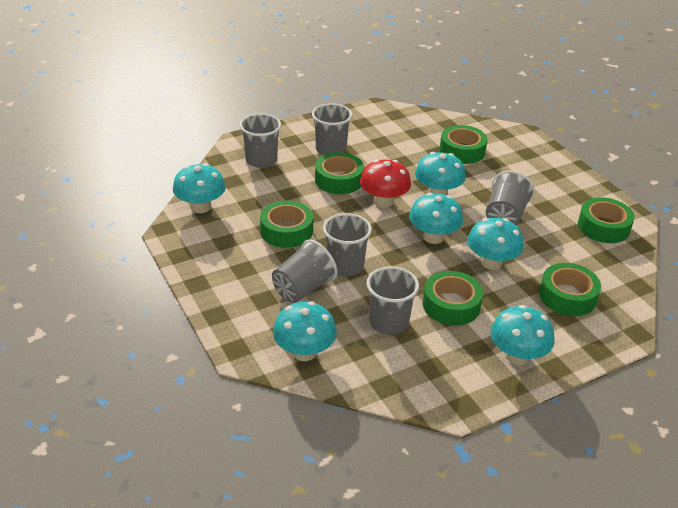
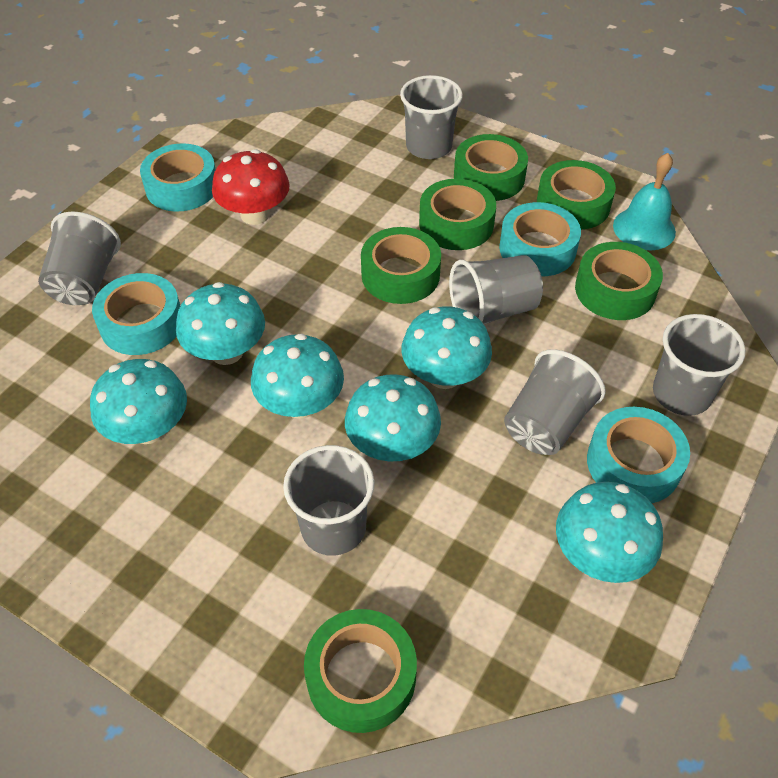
turquoise bell: none = 0 -> [613,153,676,250] = 1
turquoise tape: none = 0 -> [92,273,180,355] [140,143,216,212] [499,202,581,276] [587,407,690,503] = 4

